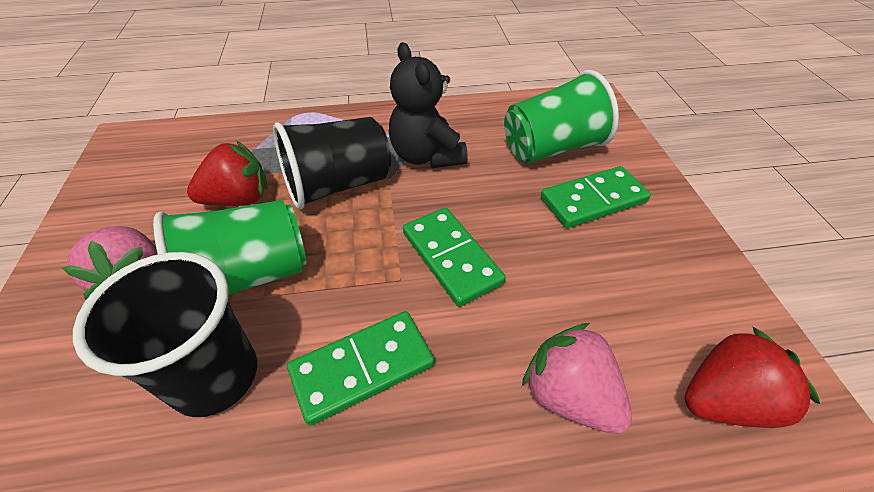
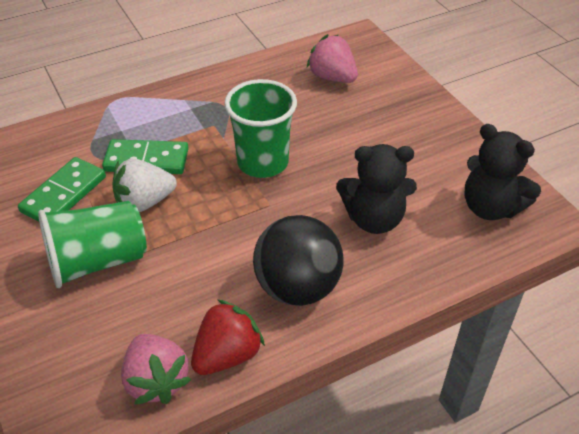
black ball: none = 0 -> [253,215,344,306] = 1
black cup: [73,252,257,417] [273,117,391,209] = 2 -> none = 0
black teddy bear: [389,42,468,168] = 1 -> [336,144,417,234] [465,124,541,220] = 2
green domino: [287,311,434,426] [403,208,506,307] [541,166,651,228] = 3 -> [18,157,106,222] [102,139,189,174] = 2
red strawberry: [187,141,268,206] [684,327,820,428] = 2 -> [191,300,265,375] = 1
white strawberry: none = 0 -> [112,158,177,212] = 1

